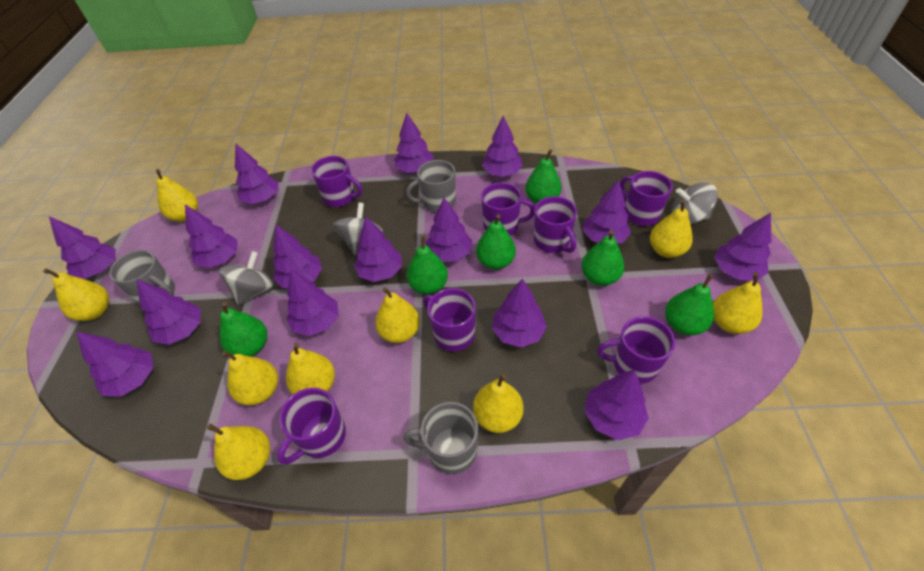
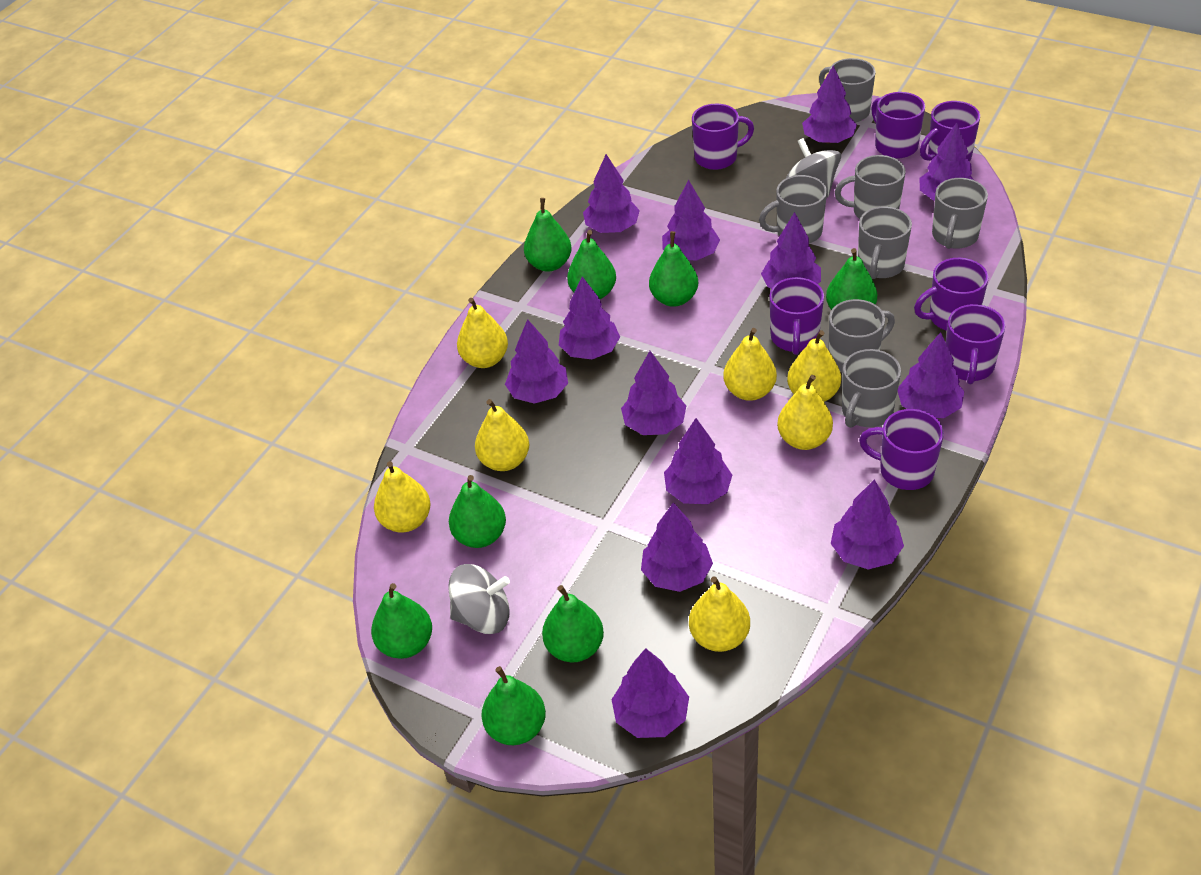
green pear: [220,302,267,357] [407,236,448,294] [476,214,516,270] [525,149,562,204] [581,230,624,286] [665,274,714,335] = 6 -> [371,583,432,659] [449,475,506,548] [482,666,546,745] [524,198,572,272] [542,585,604,662] [567,230,616,299] [649,231,698,307] [826,248,877,310] = 8
grey mug: [109,250,175,306] [403,402,478,474] [406,160,456,212] = 3 -> [759,175,827,243] [819,58,876,122] [829,299,895,373] [835,155,905,219] [842,349,901,428] [858,206,912,279] [932,178,988,249] = 7
grey spinning top: [219,251,274,305] [333,203,383,255] [671,182,718,225] = 3 -> [448,564,510,634] [786,138,841,198] = 2
purple tree: [49,216,116,279] [76,331,153,397] [136,279,201,345] [185,205,238,268] [235,144,279,204] [273,225,322,288] [286,269,338,336] [354,217,402,282] [394,113,434,173] [425,198,472,262] [482,116,523,177] [492,279,547,348] [583,180,631,244] [585,370,649,440] [714,213,771,281] = 15 -> [505,319,568,404] [559,276,620,359] [583,154,640,233] [611,648,689,738] [621,351,686,435] [641,503,713,592] [662,180,720,261] [664,418,732,504] [761,212,821,289] [802,65,857,143] [831,479,904,570] [898,332,964,418] [919,123,973,201] = 13
yellow pear: [43,269,109,321] [156,169,198,222] [207,424,270,480] [222,351,278,405] [286,343,335,394] [375,287,420,343] [473,374,524,433] [650,200,693,258] [713,272,762,334] = 9 -> [374,461,431,532] [457,298,508,368] [475,399,529,471] [689,576,750,652] [723,328,777,401] [777,375,833,450] [787,330,841,402] = 7

